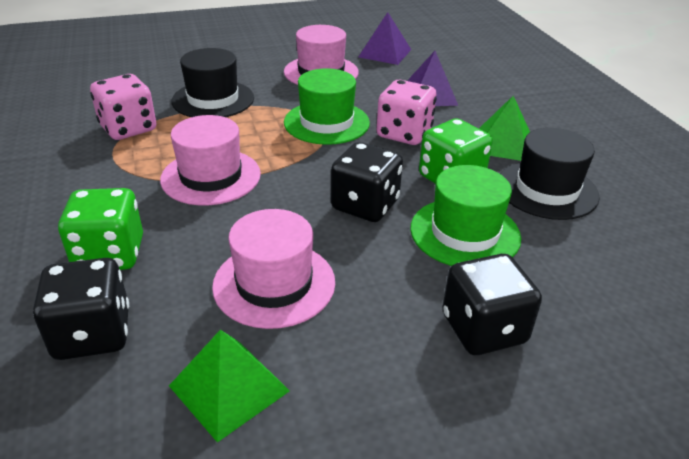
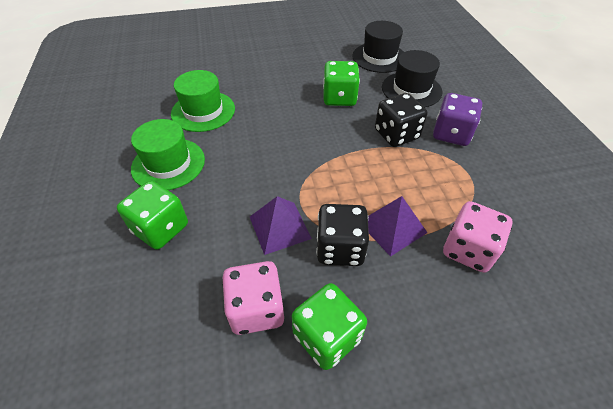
black dice: [33,258,129,360] [331,142,403,222] [443,254,542,355] = 3 -> [316,204,369,266] [375,93,427,147] = 2
green dice: [58,188,143,270] [419,118,493,184] = 2 -> [117,181,188,250] [292,283,367,370] [323,61,360,106] = 3
green pyramid: [169,330,290,443] [479,96,530,161] = 2 -> none = 0
pink hat: [160,115,261,205] [212,209,335,329] [284,25,359,85] = 3 -> none = 0
purple dice: none = 0 -> [433,93,482,146] = 1

